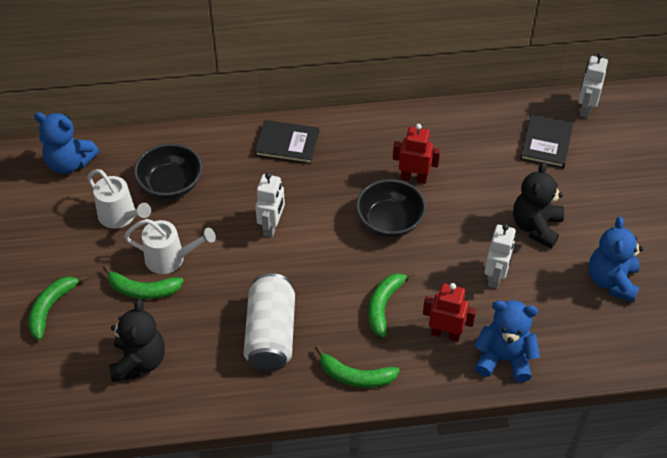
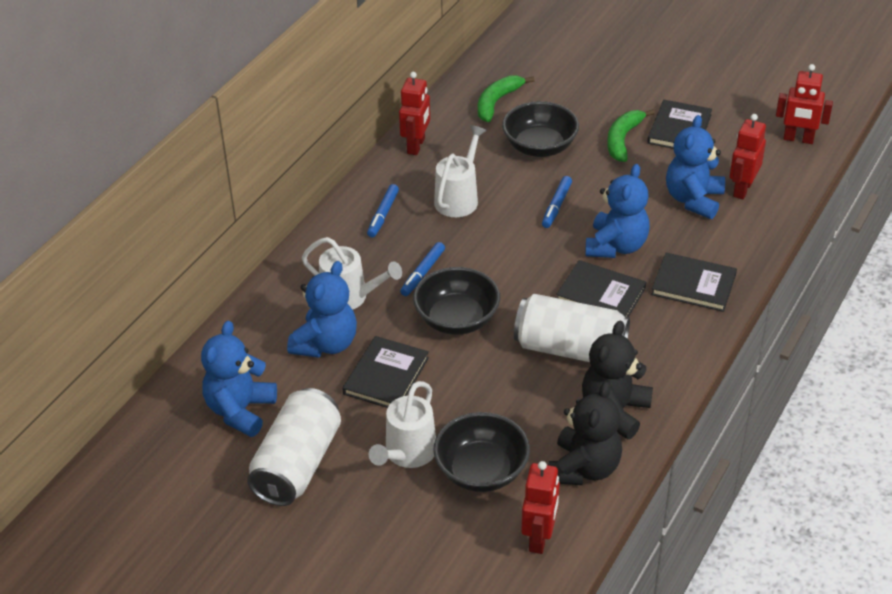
black book: [255,120,319,164] [520,115,573,168] = 2 -> [342,336,429,408] [556,260,646,317] [647,100,712,149] [651,253,737,312] = 4
black bowl: [134,143,202,199] [356,179,426,238] = 2 -> [413,267,500,335] [433,412,530,492] [502,101,579,157] = 3
blue marker: none = 0 -> [367,184,399,238] [400,242,445,296] [542,176,572,228] = 3
blue teddy bear: [34,112,99,174] [474,300,540,382] [589,217,643,303] = 3 -> [201,321,277,437] [287,261,357,358] [585,164,650,258] [666,115,725,219] = 4
green banana: [28,275,88,340] [103,265,184,299] [315,345,400,388] [368,271,415,338] = 4 -> [478,75,535,122] [607,109,655,162] = 2
red robot: [393,124,441,184] [423,283,476,342] = 2 -> [399,72,430,155] [521,461,560,554] [730,114,766,199] [776,64,833,144] = 4
white can: [244,273,295,371] = 1 -> [247,388,341,506] [514,294,630,362] = 2
white robot: [255,173,285,237] [485,224,516,289] [578,53,608,118] = 3 -> none = 0
white watering can: [87,169,151,229] [124,219,216,274] = 2 -> [302,237,402,310] [369,381,436,468] [434,125,486,217] = 3

